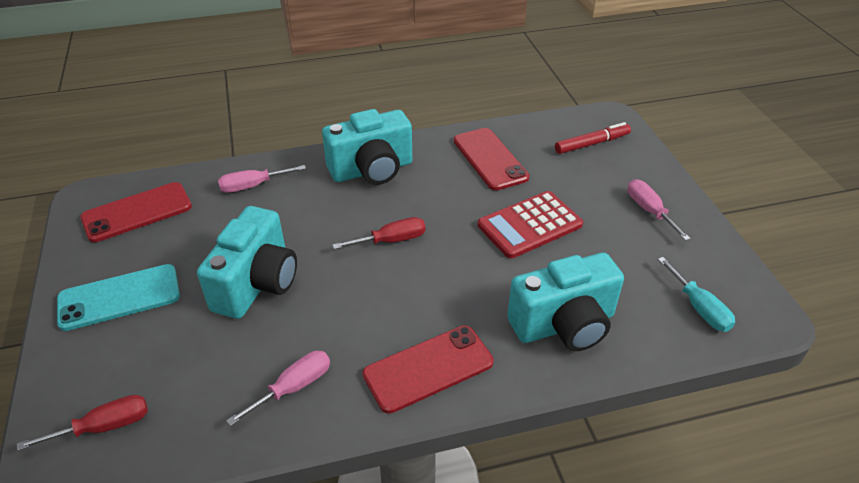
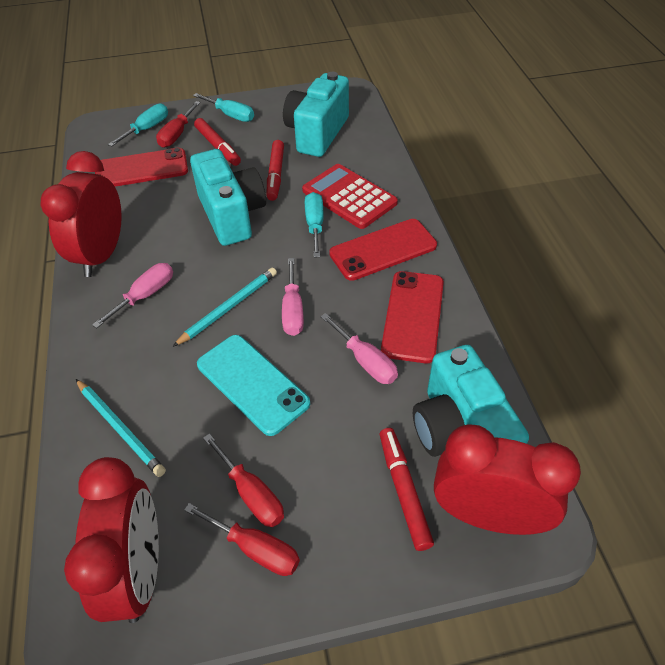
red clock: none = 0 -> [41,151,122,277] [64,457,159,623] [434,425,581,535] = 3
red marker: [555,122,631,154] = 1 -> [194,118,241,166] [267,140,284,201] [380,428,434,551] = 3
red screwdriver: [17,395,148,451] [332,217,426,249] = 2 -> [156,101,201,148] [184,503,300,576] [203,433,284,527] = 3
turquoise pencil: none = 0 -> [76,379,166,477] [172,267,277,347] = 2
turquoise screwdriver: [658,257,735,332] = 1 -> [108,103,168,147] [193,93,254,122] [305,192,324,258] = 3

